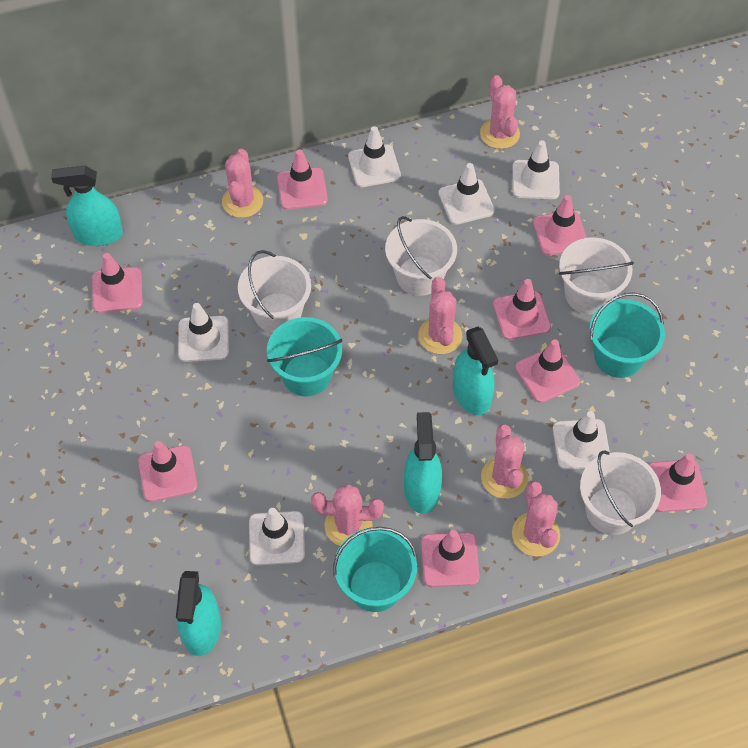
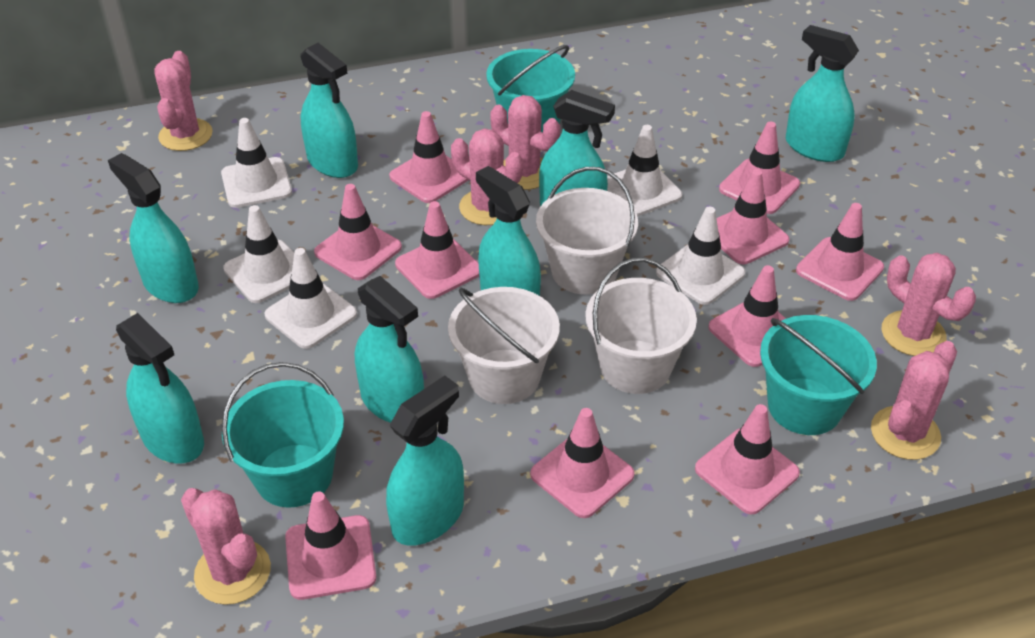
pink traffic cone: [92,253,143,313] [138,441,197,502] [277,150,328,210] [421,530,479,587] [493,279,551,340] [515,339,580,403] [533,195,587,255] [648,454,707,512] = 8 -> [285,492,376,600] [314,184,402,280] [389,111,469,203] [395,201,479,299] [530,408,635,518] [695,404,800,514] [708,265,786,367] [717,169,789,264] [719,122,800,214] [796,203,884,301] = 10
turquoise spray bottle: [51,166,123,246] [176,571,221,656] [404,412,442,514] [453,327,498,415] = 4 -> [108,153,199,303] [116,313,204,464] [300,43,358,178] [355,276,424,423] [386,376,464,546] [476,166,541,296] [539,90,615,207] [786,25,859,162] = 8
white bucket: [238,250,311,333] [385,216,457,296] [559,237,634,315] [580,450,661,535] = 4 -> [448,287,560,404] [536,167,638,294] [585,258,697,394] = 3
white traffic cone: [178,303,229,362] [249,508,305,565] [348,126,401,187] [438,163,495,225] [512,140,560,199] [553,411,610,469] = 6 -> [221,118,292,208] [223,205,294,303] [265,248,357,349] [607,125,682,216] [656,207,745,305] = 5

